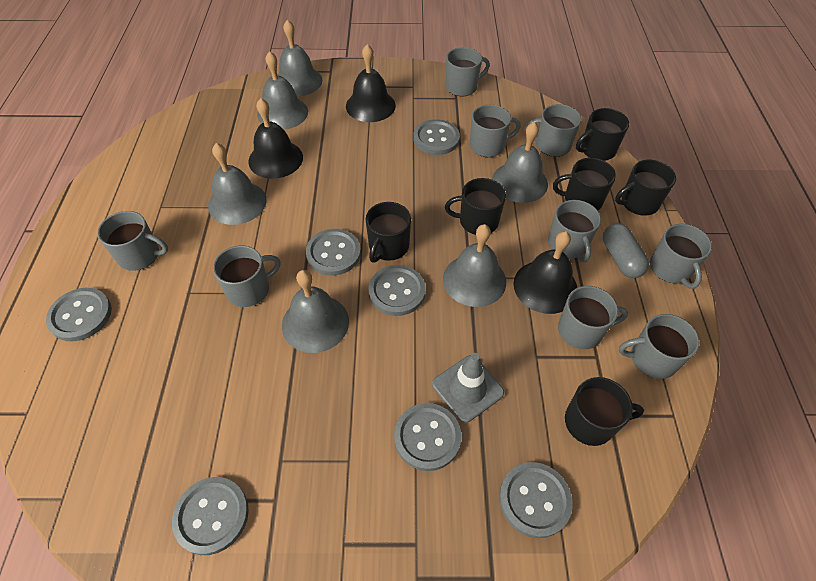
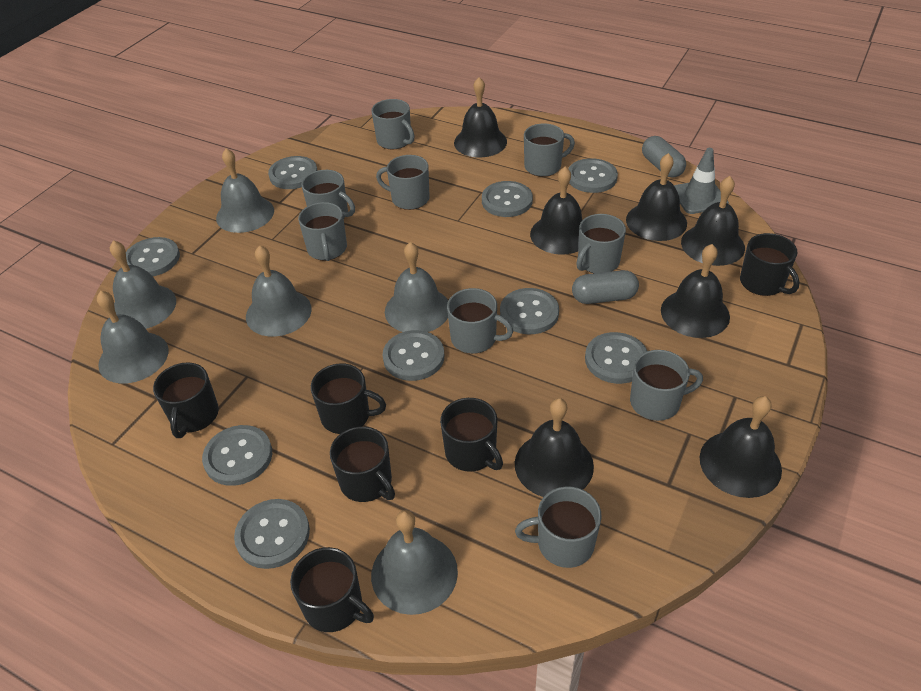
black bell: [248,98,303,179] [346,44,396,122] [514,231,577,314] = 3 -> [454,77,507,158] [515,398,594,497] [530,167,582,254] [626,153,687,241] [661,244,730,338] [681,176,745,266] [700,396,782,498] = 7
grey button: [46,288,112,341] [172,477,249,555] [306,229,361,276] [368,265,426,316] [394,403,462,471] [413,119,460,155] [499,462,573,538] = 7 -> [126,237,180,276] [202,425,272,486] [234,499,310,569] [268,156,318,189] [383,330,444,381] [482,181,533,217] [500,288,559,334] [568,158,618,193] [585,332,647,384] = 9
grey capsule: [603,223,649,278] = 1 -> [572,270,639,304] [642,136,686,178] = 2

